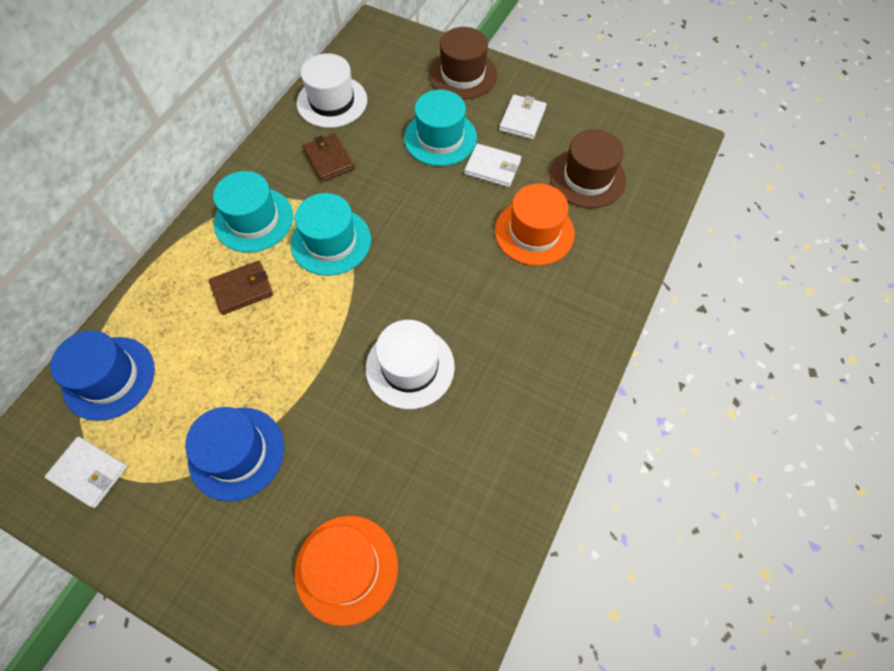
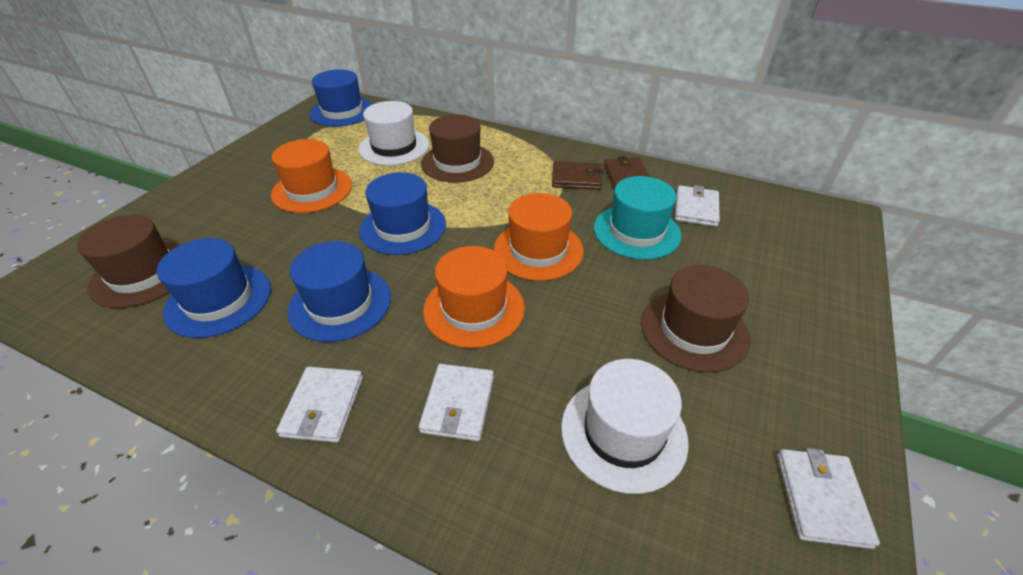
blue hat: [50,330,155,421] [185,407,284,501] = 2 -> [157,238,271,338] [288,241,391,342] [310,70,373,127] [359,172,446,255] = 4
brown hat: [429,27,497,100] [550,129,626,208] = 2 -> [77,215,180,308] [421,114,494,183] [641,265,750,373] = 3
orange hat: [295,516,398,626] [495,184,575,266] = 2 -> [271,139,352,213] [423,246,525,348] [494,193,584,281] = 3
turquoise hat: [213,171,293,253] [290,193,371,276] [404,90,477,166] = 3 -> [594,176,681,260] = 1
white wallet: [45,437,127,508] [464,143,521,187] [499,95,546,139] = 3 -> [276,367,363,443] [419,364,494,441] [675,185,720,227] [777,448,880,549] = 4

